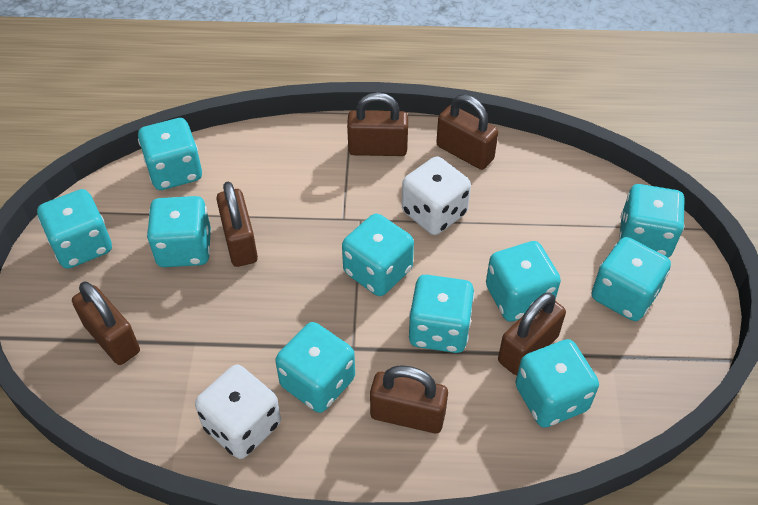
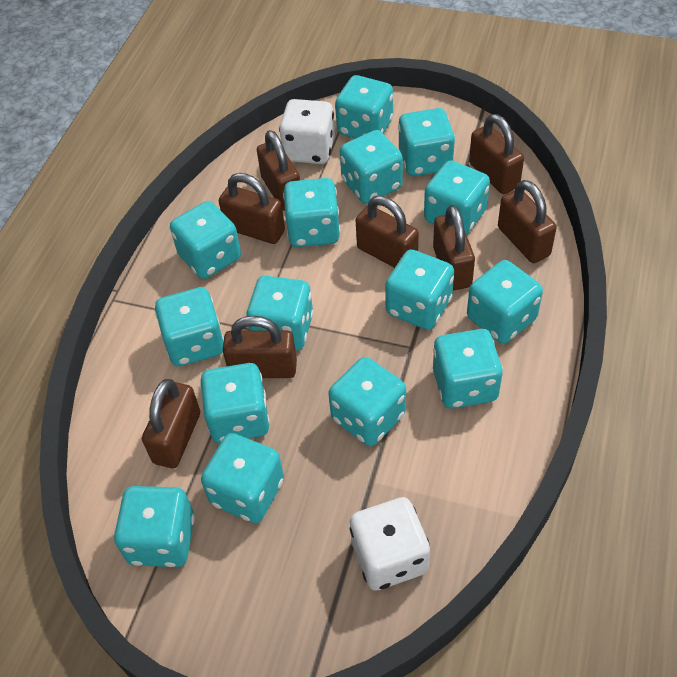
brown padlock: [72,282,140,365] [216,181,258,267] [347,92,408,156] [370,365,448,433] [436,95,498,170] [498,292,566,375] = 6 -> [142,379,200,468] [219,173,285,244] [223,316,297,378] [257,130,300,211] [356,196,419,268] [433,205,475,291] [469,114,524,194] [498,180,557,263] = 8
turquoise dice: [37,189,112,269] [138,118,202,190] [147,196,211,267] [275,322,355,413] [342,213,414,296] [409,274,475,353] [486,241,561,322] [515,339,599,428] [592,237,671,321] [619,184,684,258] = 10 -> [114,486,195,567] [155,287,224,366] [170,201,241,279] [200,363,270,443] [201,433,284,523] [246,276,313,351] [283,178,340,247] [328,357,406,446] [335,75,393,139] [340,130,403,204] [385,250,454,330] [398,108,455,176] [424,160,490,235] [433,329,503,409] [467,260,543,344] = 15

